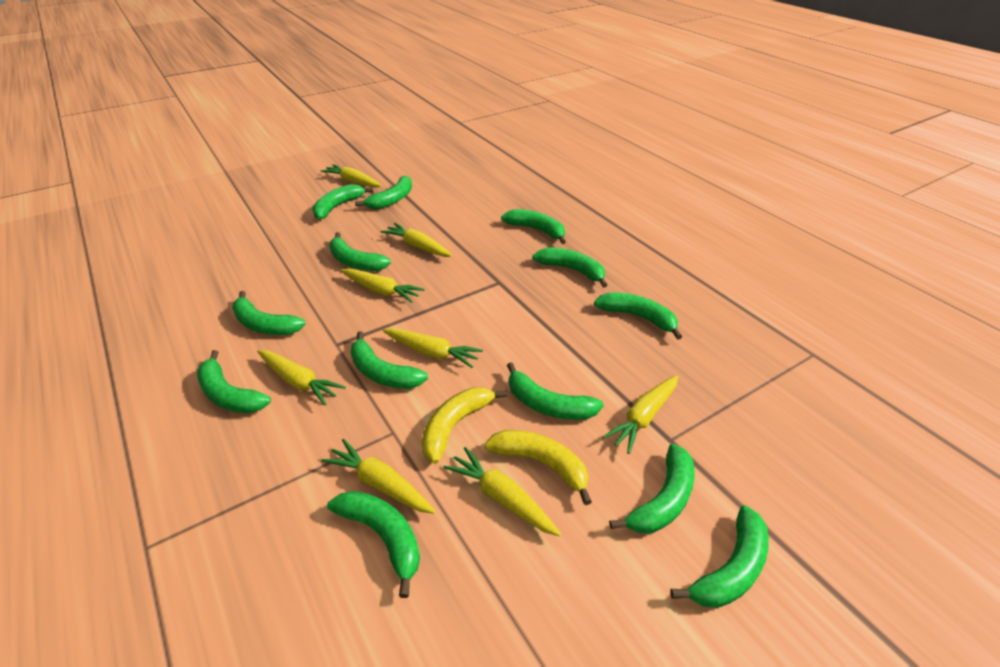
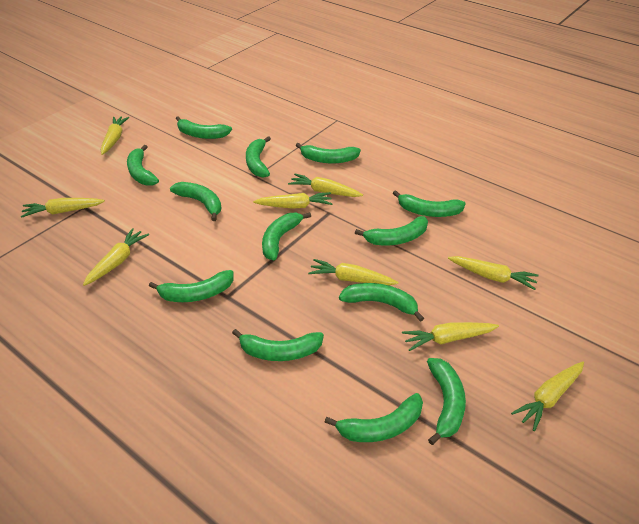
yellow banana: [422,387,507,464] [484,430,592,505] = 2 -> none = 0
yellow carrot: [257,350,346,405] [321,164,382,188] [321,439,436,514] [340,268,425,303] [381,223,452,257] [383,328,483,368] [444,447,561,537] [602,375,678,454] = 8 -> [21,198,105,218] [83,228,149,286] [101,117,129,155] [253,192,333,209] [288,173,363,197] [308,259,398,285] [402,322,499,351] [448,256,539,290] [511,361,584,431] = 9

